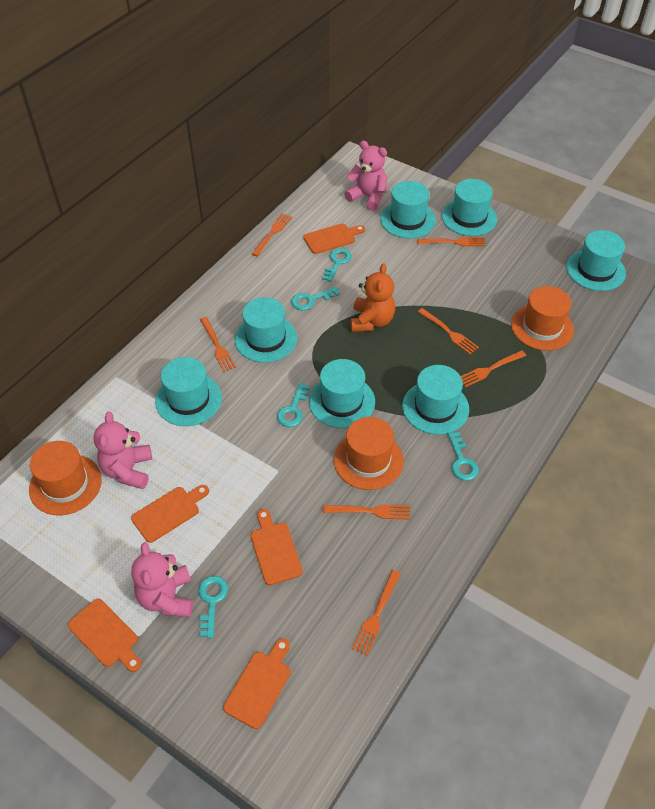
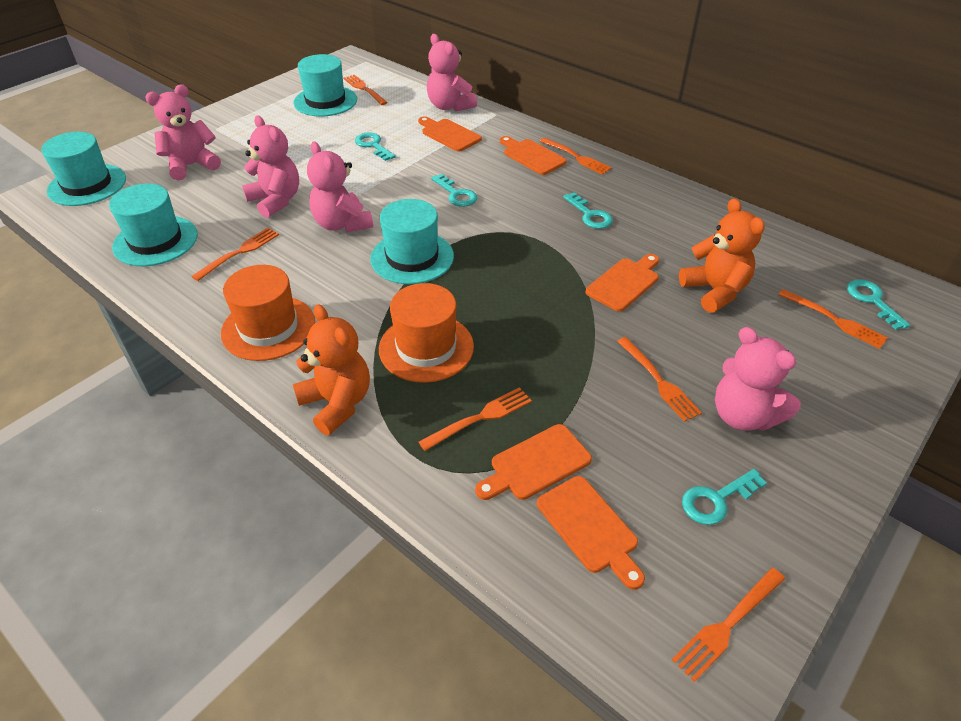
orange hat: [29,441,102,515] [334,417,404,490] [511,286,574,351] = 3 -> [221,265,315,361] [379,283,474,383] = 2
orange teddy bear: [351,263,395,332] = 1 -> [293,304,370,435] [679,198,765,313] = 2
pink teddy bear: [94,412,152,489] [131,542,193,617] [344,140,388,211] = 3 -> [145,85,221,181] [242,115,299,218] [307,142,373,233] [427,34,477,112] [715,327,801,431] = 5
turquoise hat: [155,357,222,426] [235,297,297,363] [309,359,375,428] [380,181,436,238] [402,365,469,435] [442,179,497,236] [566,230,626,291] = 7 -> [41,132,126,206] [109,184,198,266] [294,54,357,117] [370,199,454,284] = 4

